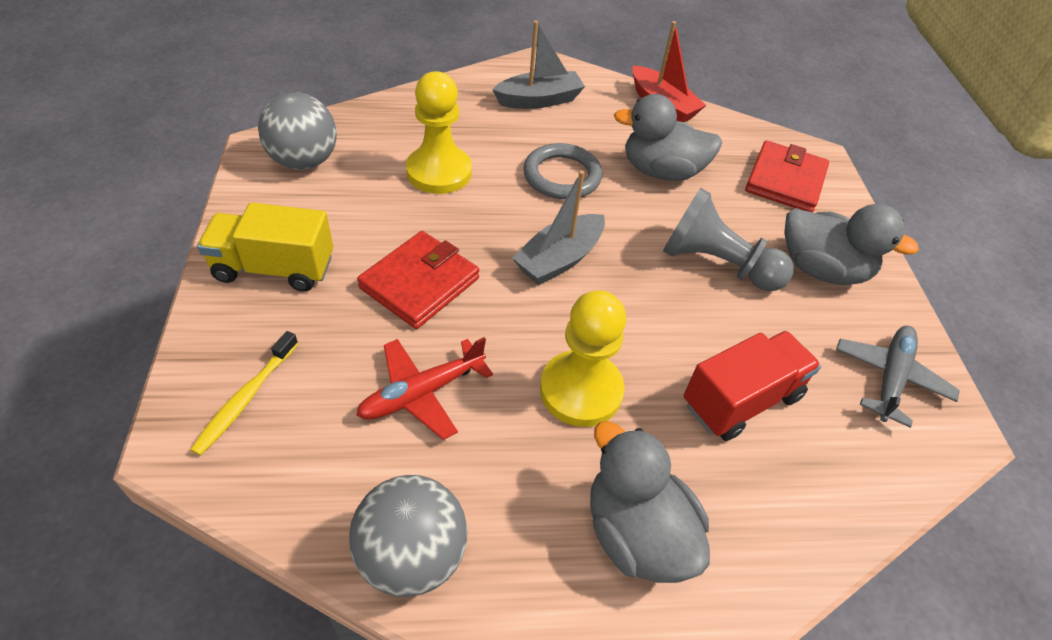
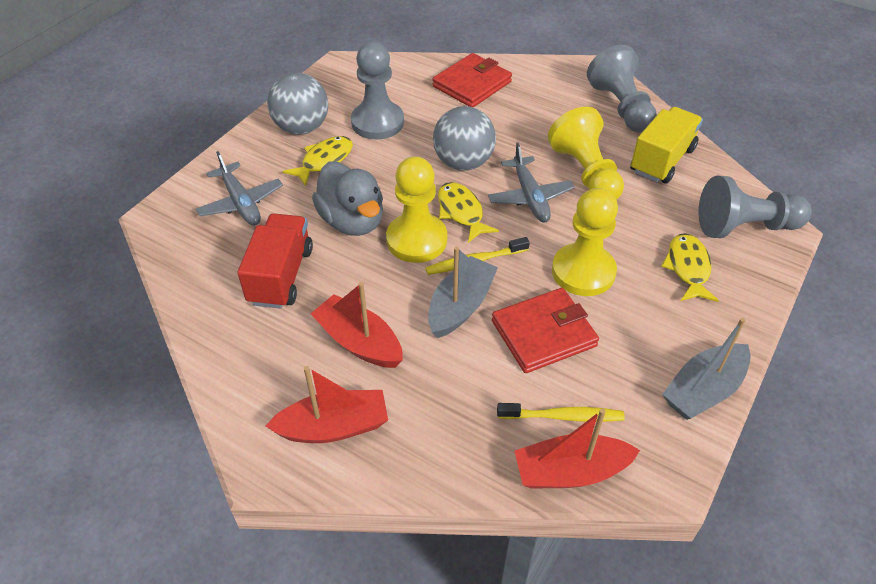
grey duck: [590,421,710,583] [614,94,722,181] [784,204,919,285] = 3 -> [312,162,383,236] = 1
grey pawn: [663,188,793,291] = 1 -> [351,42,404,140] [587,45,657,133] [698,176,812,238] = 3
grey plane: [836,326,960,428] = 1 -> [196,151,283,226] [488,143,575,222] = 2
grey ring: [523,143,602,199] = 1 -> none = 0
red boat: [632,21,706,122] = 1 -> [266,366,388,443] [311,282,403,368] [515,409,640,489] = 3
red plane: [356,337,493,440] = 1 -> none = 0
yellow fish: none = 0 -> [283,136,353,187] [438,182,499,243] [661,233,719,302] = 3
yellow pawn: [406,71,472,194] [540,290,626,427] = 2 -> [386,156,447,263] [548,107,624,200] [552,188,618,296] = 3
yellow toothbrush: [190,331,298,456] = 1 -> [425,237,530,275] [497,403,625,422] = 2

